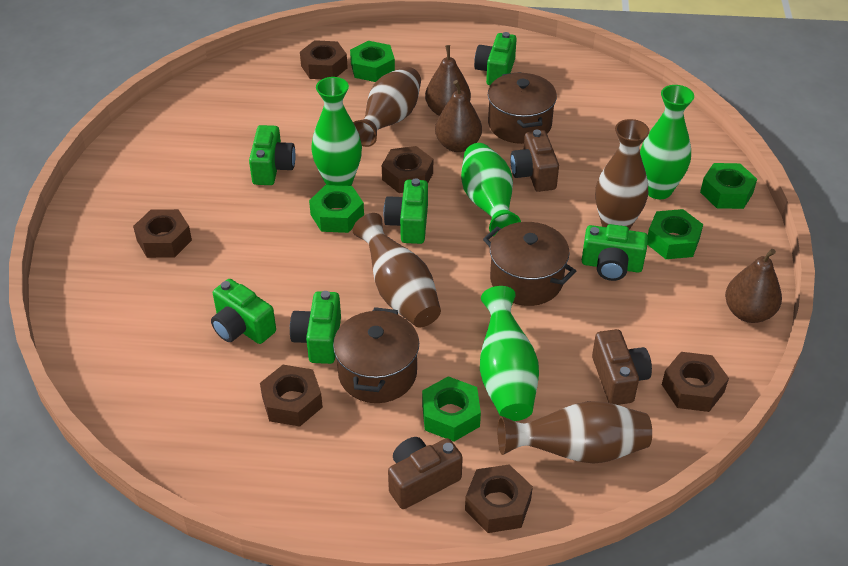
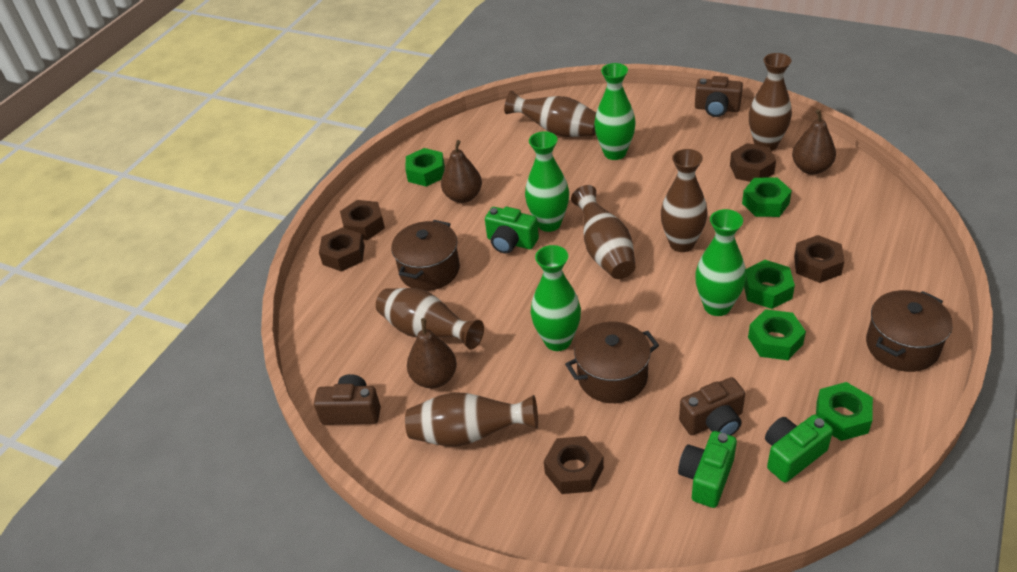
brown nut: [133,209,192,258] [260,365,323,426] [300,40,348,79] [382,146,433,193] [465,465,533,533] [662,352,729,412] = 6 -> [319,227,365,271] [340,200,385,240] [544,436,604,494] [730,143,776,182] [794,235,844,283] = 5
brown vase: [353,67,421,147] [353,213,441,328] [498,401,652,464] [595,119,650,230] = 4 -> [376,288,484,350] [405,392,538,446] [504,91,596,137] [571,185,636,279] [661,149,708,252] [749,53,792,151] = 6
green camera: [211,279,276,344] [249,125,296,185] [290,291,341,364] [383,178,428,244] [474,32,517,86] [582,224,648,281] = 6 -> [485,207,539,254] [678,431,737,508] [765,415,833,483] = 3

